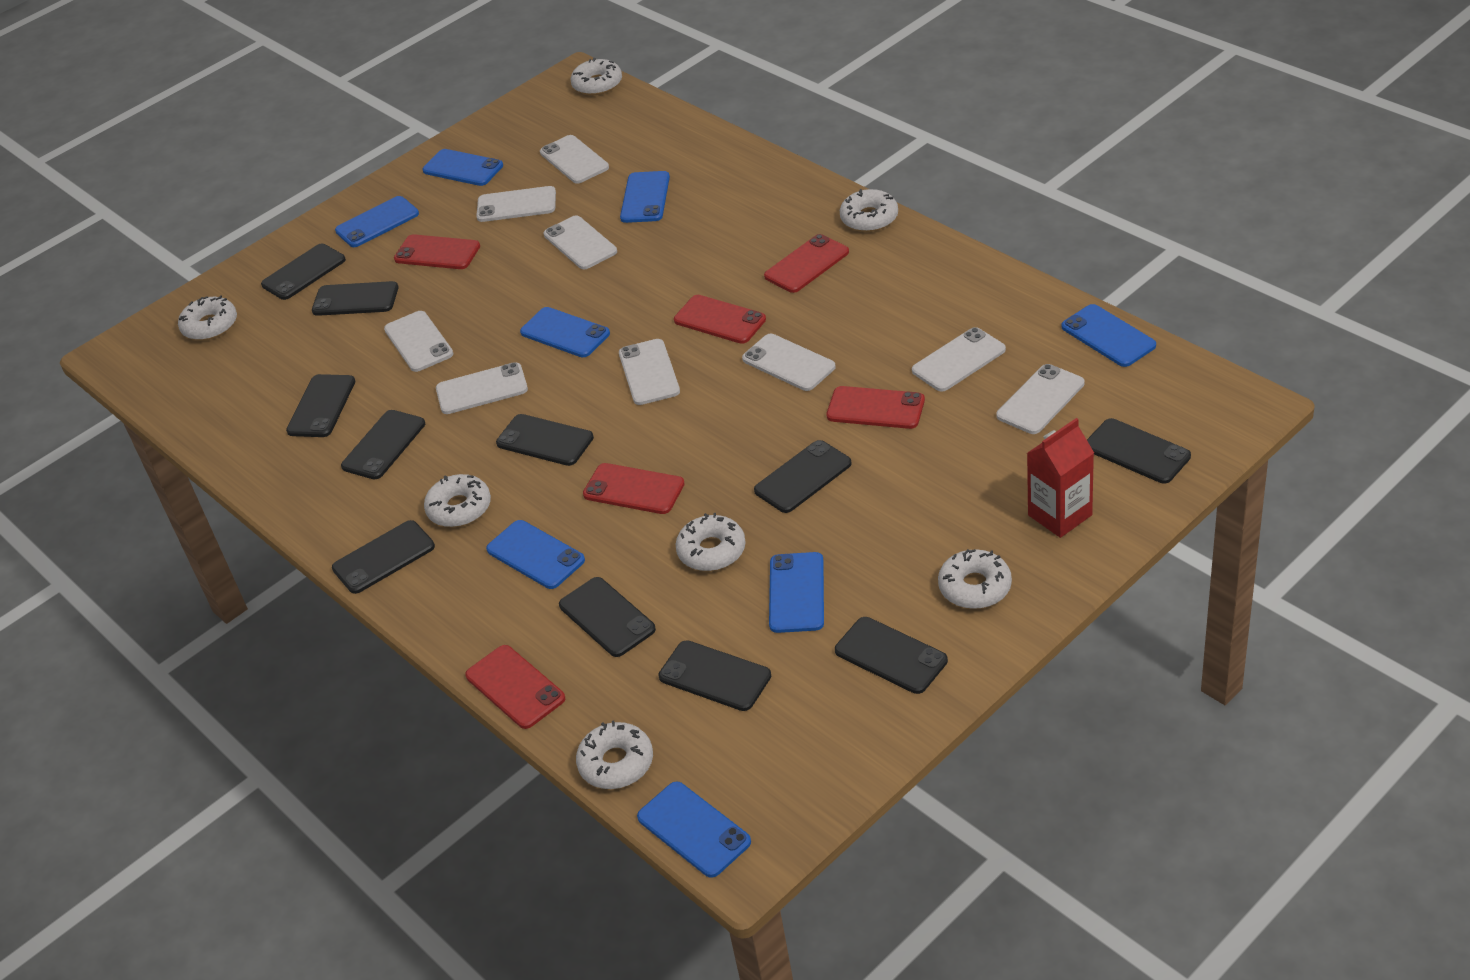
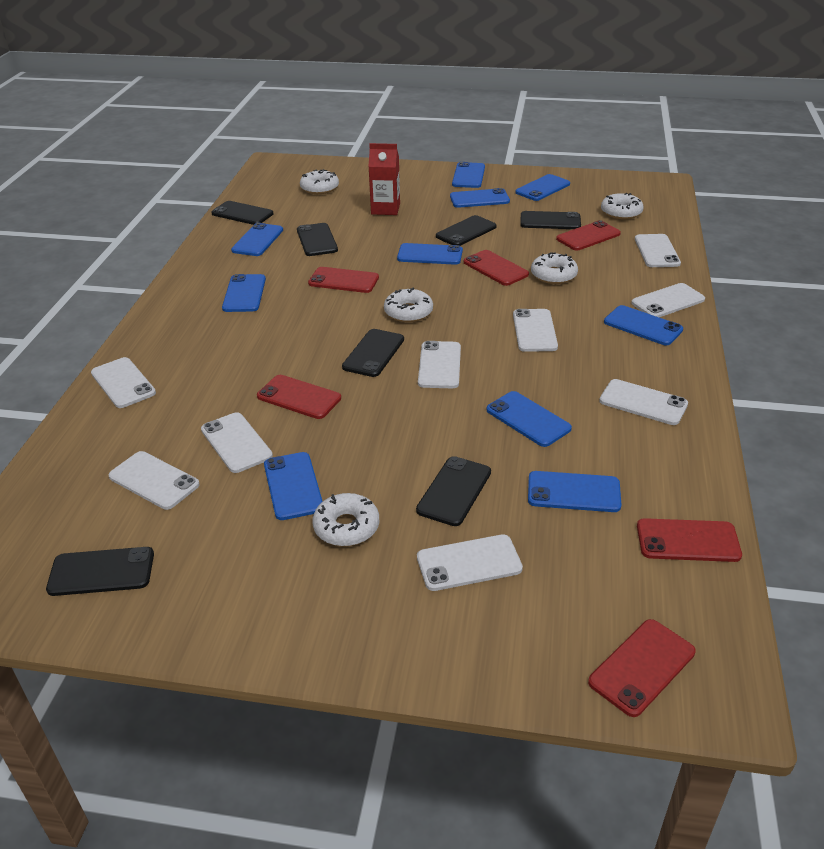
black phone: [261,244,346,300] [286,374,355,437] [312,281,399,316] [332,520,435,594] [341,410,425,479] [496,414,594,466] [559,577,656,657] [659,640,771,711] [754,440,852,513] [835,617,948,694] [1087,418,1191,484] = 11 -> [46,547,154,596] [212,201,273,225] [297,223,338,256] [342,329,404,377] [416,456,491,526] [436,215,497,246] [520,211,581,229] = 7
blue phone: [335,196,419,247] [422,149,503,186] [486,520,585,589] [520,307,610,357] [620,171,670,223] [637,782,751,878] [769,552,824,633] [1061,304,1156,367] = 8 -> [222,274,266,312] [231,223,283,256] [264,452,323,520] [397,243,463,265] [450,188,510,208] [452,162,485,188] [486,391,572,447] [515,174,570,201] [528,471,622,512] [604,305,683,345] = 10
white donut: [178,296,237,340] [424,474,491,527] [571,58,622,95] [576,720,653,789] [676,513,746,571] [840,189,898,232] [938,549,1012,609] = 7 -> [300,169,339,194] [312,493,379,546] [384,288,433,322] [531,252,578,284] [601,193,644,219] = 5

